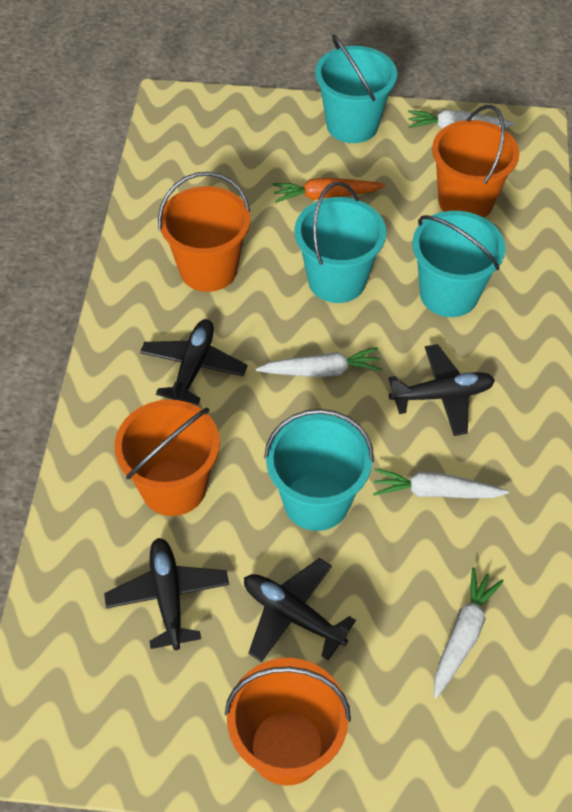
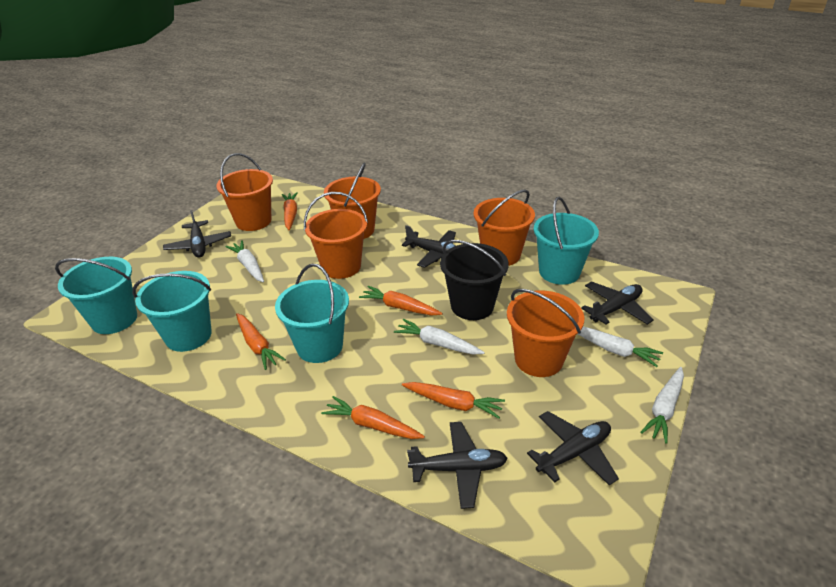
black bucket: none = 0 -> [440,240,509,320] = 1
black plane: [104,538,229,650] [140,319,247,405] [244,558,356,662] [389,344,495,436] = 4 -> [163,210,231,258] [402,225,456,268] [407,422,508,509] [527,411,619,486] [581,281,654,325] = 5
orange bucket: [114,400,220,516] [158,172,250,292] [225,658,351,786] [432,105,519,218] = 4 -> [216,153,273,231] [304,192,368,279] [324,162,381,239] [473,190,535,266] [507,289,584,377] = 5
orange carrot: [273,178,385,203] = 1 -> [236,313,286,370] [282,192,298,230] [321,396,425,439] [359,286,443,316] [402,382,505,419] = 5

